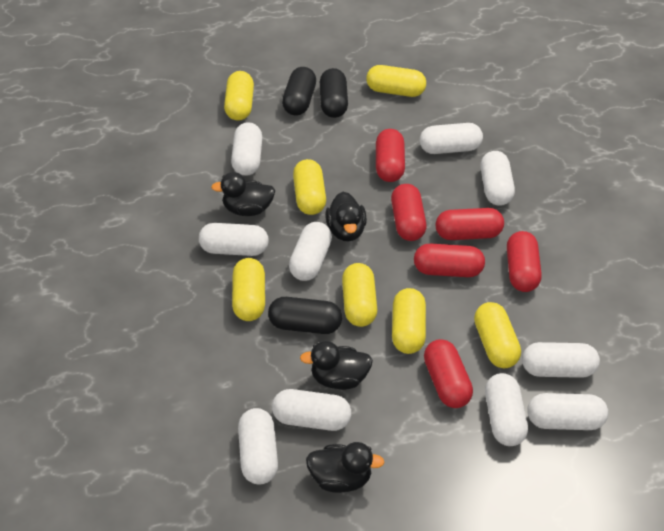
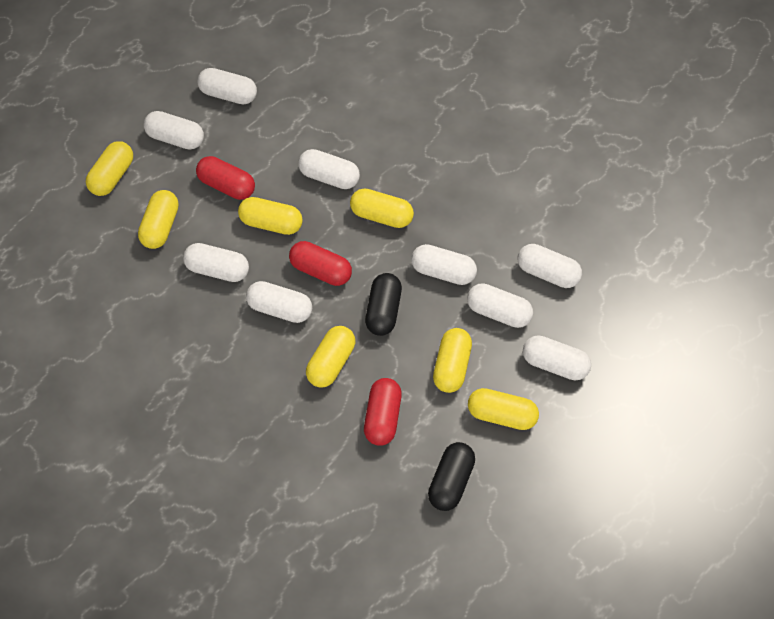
black capsule: [268,297,342,334] [282,67,316,116] [320,68,348,118] = 3 -> [365,273,402,336] [428,442,475,511] = 2
black duck: [211,172,275,216] [300,341,373,390] [306,442,385,493] [325,192,367,241] = 4 -> none = 0
red capsule: [376,129,405,182] [391,184,426,241] [414,244,485,277] [424,339,473,408] [436,208,504,240] [507,231,542,292] = 6 -> [196,156,255,200] [289,241,352,286] [364,378,402,446] = 3
white capsule: [199,223,269,256] [231,122,262,176] [238,408,278,484] [272,389,351,431] [289,222,332,281] [420,123,483,154] [480,151,515,206] [485,373,528,446] [522,342,600,378] [527,393,608,430] = 10 -> [144,111,204,150] [183,243,249,282] [197,68,257,104] [246,281,312,323] [298,149,360,189] [411,244,477,285] [467,283,533,328] [518,244,582,288] [523,335,591,380] = 9

